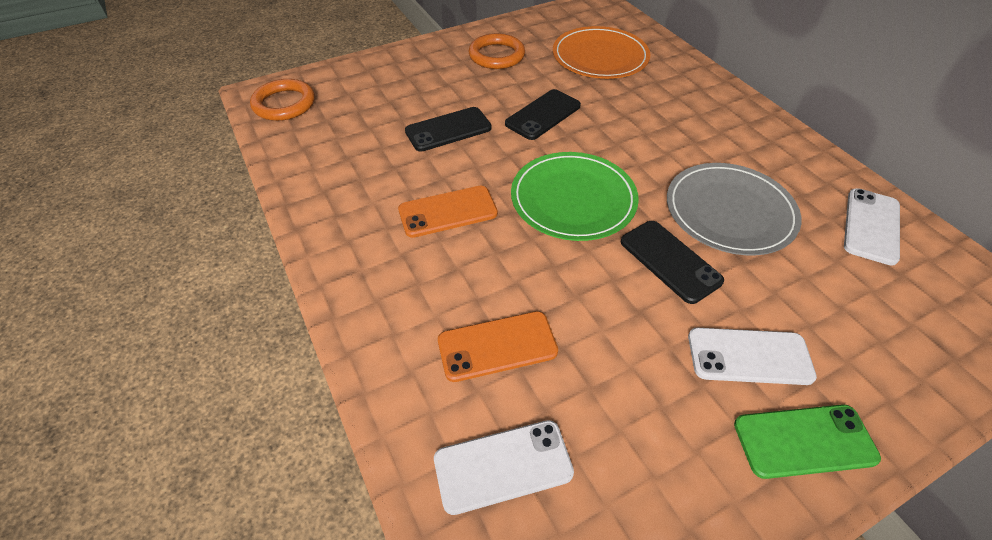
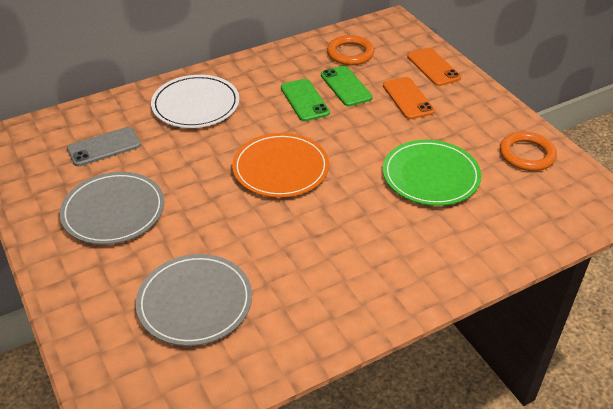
black phone: [405,107,492,152] [505,89,581,140] [621,221,724,304] = 3 -> none = 0
green phone: [734,404,881,479] = 1 -> [281,79,330,121] [321,66,373,106] = 2
grey phone: none = 0 -> [67,127,141,166] = 1
grey plate: [667,163,801,256] = 1 -> [60,172,164,245] [136,254,252,346] = 2
white phone: [434,420,574,515] [688,328,817,385] [844,189,900,266] = 3 -> none = 0
white plate: none = 0 -> [151,75,239,128] = 1

